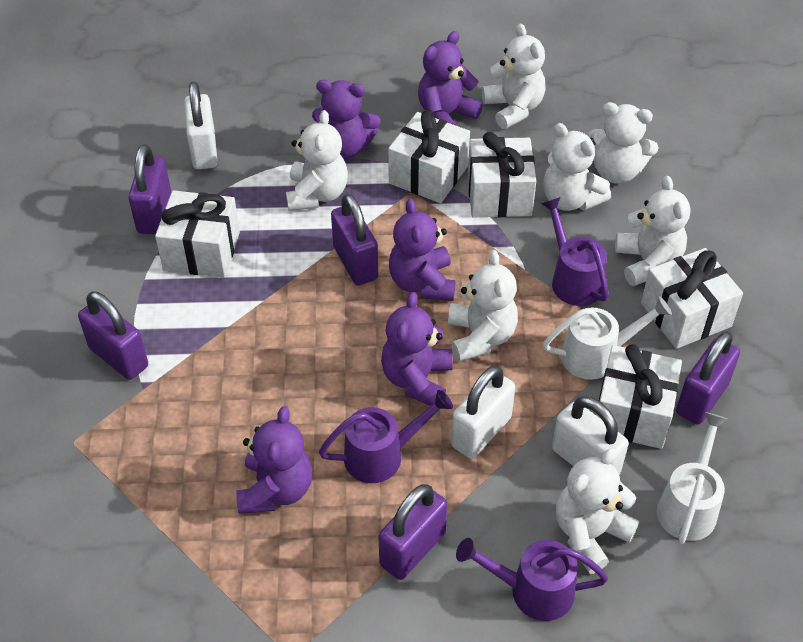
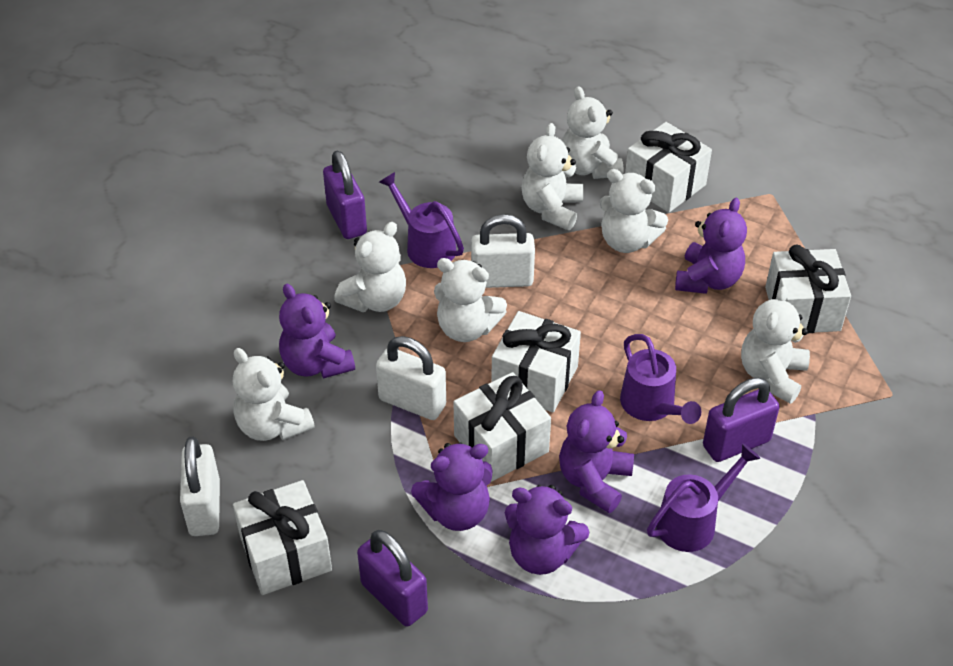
purple padlock: [78,292,148,380] [128,144,171,234] [331,194,378,285] [379,484,447,580] [676,331,740,425] = 5 -> [323,151,367,239] [357,530,428,627] [703,378,780,462] = 3
white watering can: [543,296,672,380] [657,412,728,544] = 2 -> none = 0

